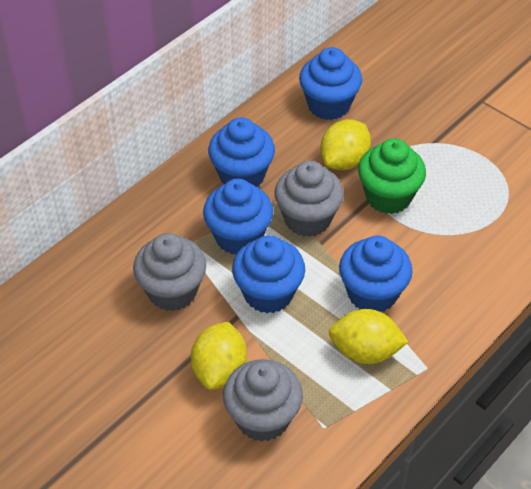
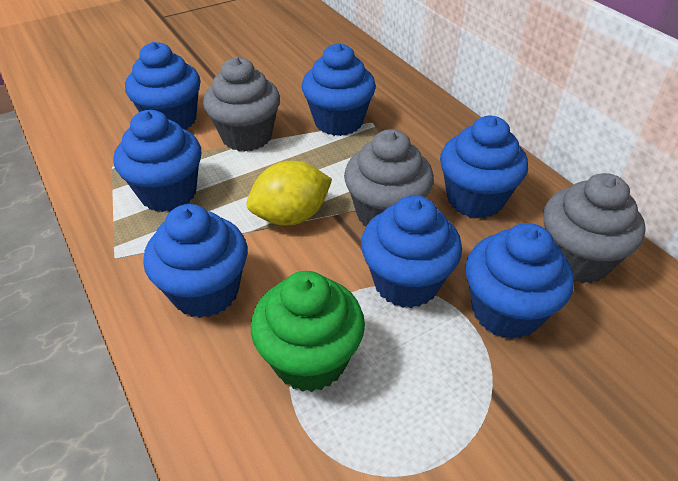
blue cupcake: [203,179,273,255] [208,117,275,187] [232,235,305,313] [299,47,362,120] [339,236,413,312] = 5 -> [114,110,201,212] [125,42,201,130] [143,204,247,318] [302,43,376,136] [361,195,462,308] [440,116,528,218] [466,223,574,339] = 7
yellow lemon: [191,322,247,390] [320,119,371,170] [329,309,408,364] = 3 -> [246,160,332,225] = 1

